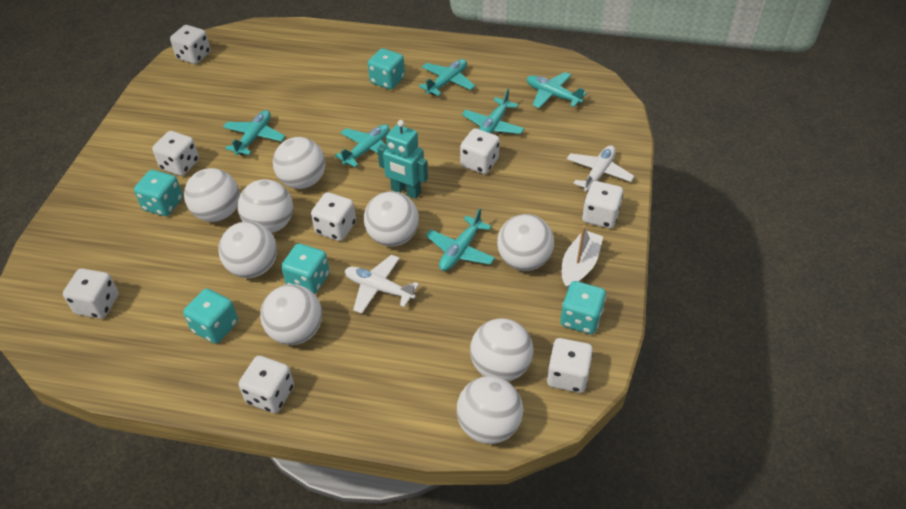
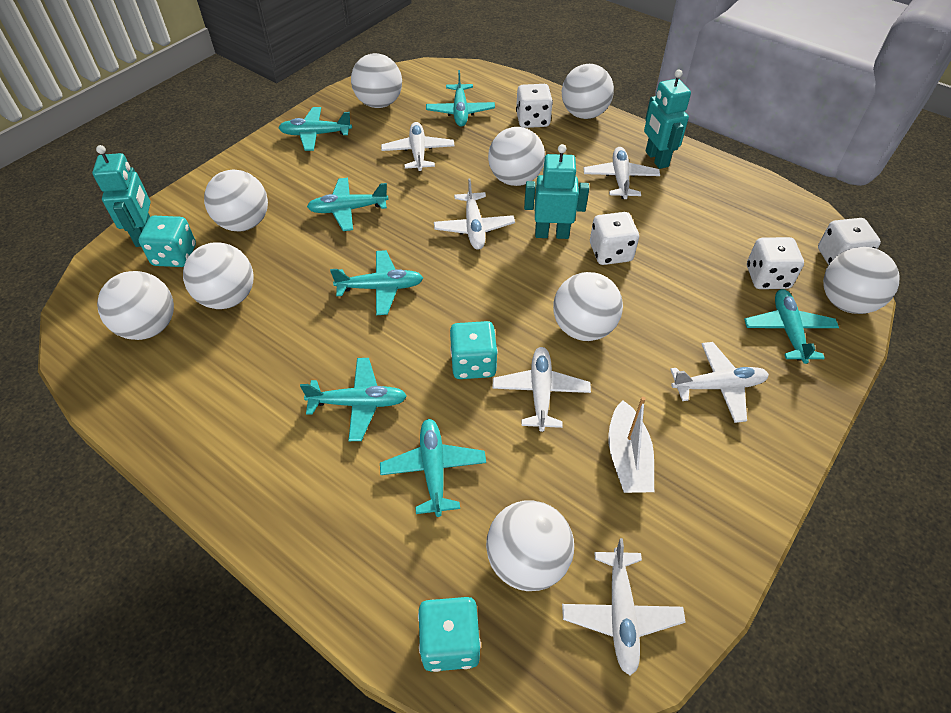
turquoise dice: [134,170,183,216] [183,288,238,344] [281,243,330,294] [368,48,405,90] [560,281,606,334] = 5 -> [139,216,196,267] [418,597,481,672] [450,321,498,379] = 3
turquoise plane: [223,110,285,155] [335,124,390,167] [419,59,475,96] [426,208,495,271] [462,89,524,134] [527,72,587,108] = 6 -> [279,107,352,151] [300,358,407,441] [307,178,389,231] [330,250,423,315] [380,419,486,517] [426,70,495,127] [744,289,839,364] = 7
turquoise robot: [377,120,428,199] = 1 -> [92,145,151,247] [524,144,589,239] [644,70,691,169] = 3
white dice: [63,269,119,319] [152,131,199,176] [170,25,211,64] [239,356,294,413] [311,192,356,241] [460,128,500,174] [547,338,593,393] [582,181,623,228] = 8 -> [516,84,553,128] [590,212,639,265] [747,237,804,289] [818,218,881,265] = 4
white plane: [345,255,419,314] [567,145,634,192] = 2 -> [381,122,455,171] [434,178,515,250] [492,347,591,432] [562,538,686,676] [583,147,660,199] [670,342,769,423] = 6

